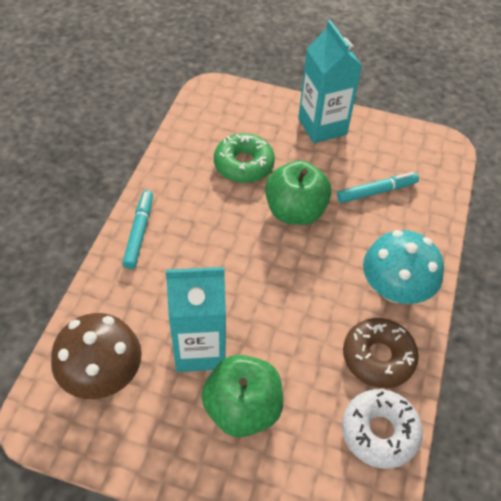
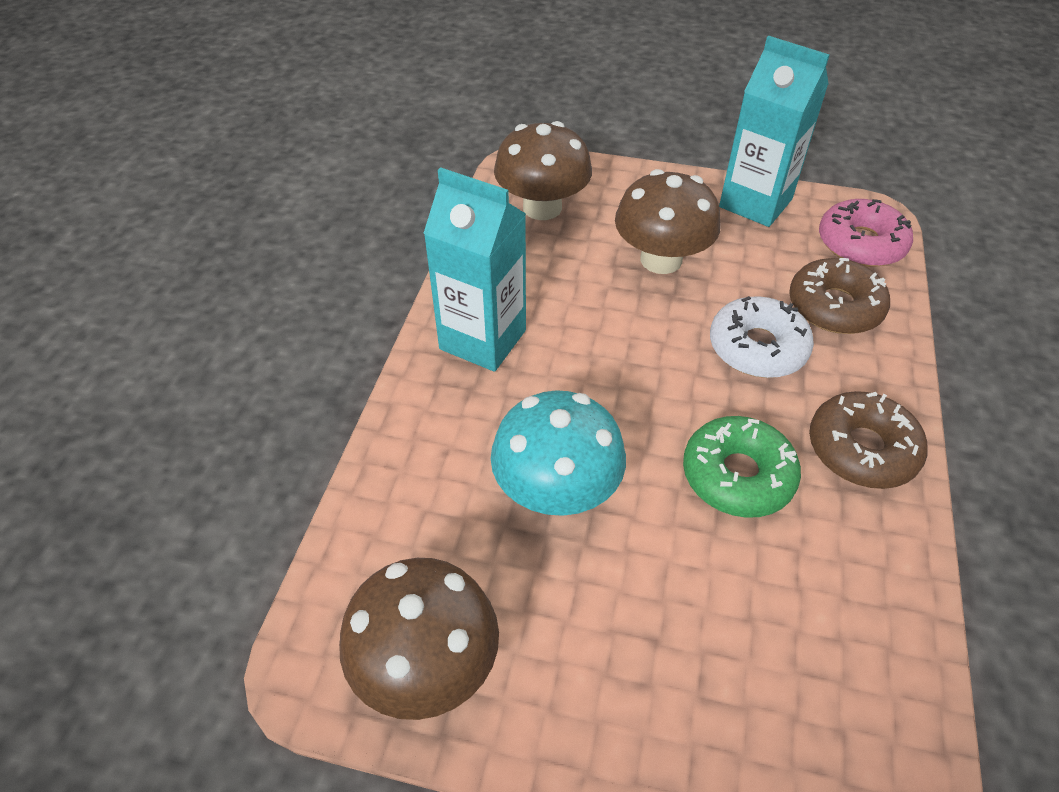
brown donut: [343,318,419,388] = 1 -> [789,258,890,334] [809,391,927,489] = 2
brown mushroom: [51,313,142,399] = 1 -> [339,558,499,720] [494,121,592,220] [615,169,720,274] = 3
green apple: [201,355,283,437] [265,160,332,225] = 2 -> none = 0
pink donut: none = 0 -> [819,199,913,267] = 1
turquoise marker: [122,190,153,269] [337,172,419,203] = 2 -> none = 0

